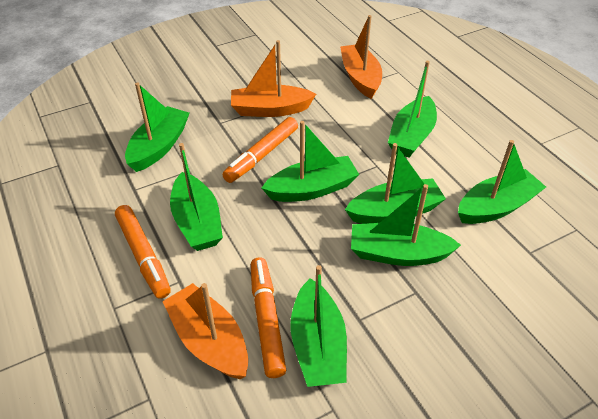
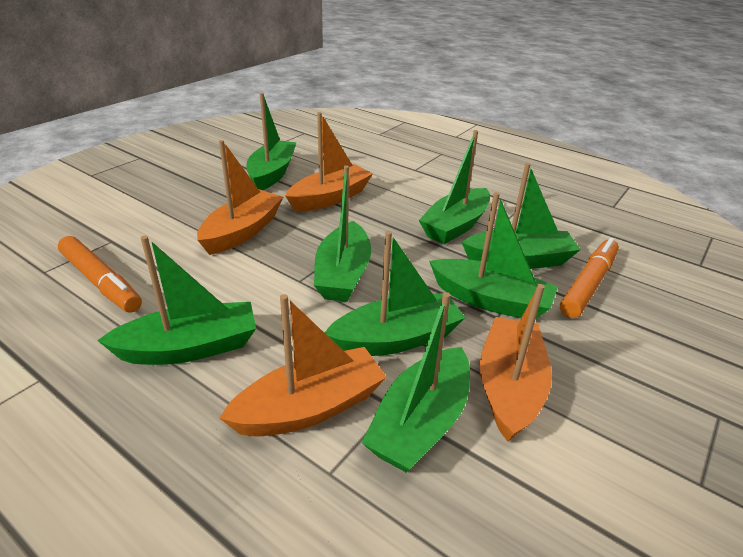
orange boat: [162,283,248,379] [231,40,316,117] [340,15,382,99] = 3 -> [197,140,283,255] [219,294,387,437] [285,112,373,212] [480,284,552,442] = 4
orange marker: [115,205,171,299] [222,117,298,183] [251,257,286,378] = 3 -> [58,236,142,313] [560,238,619,318] = 2

